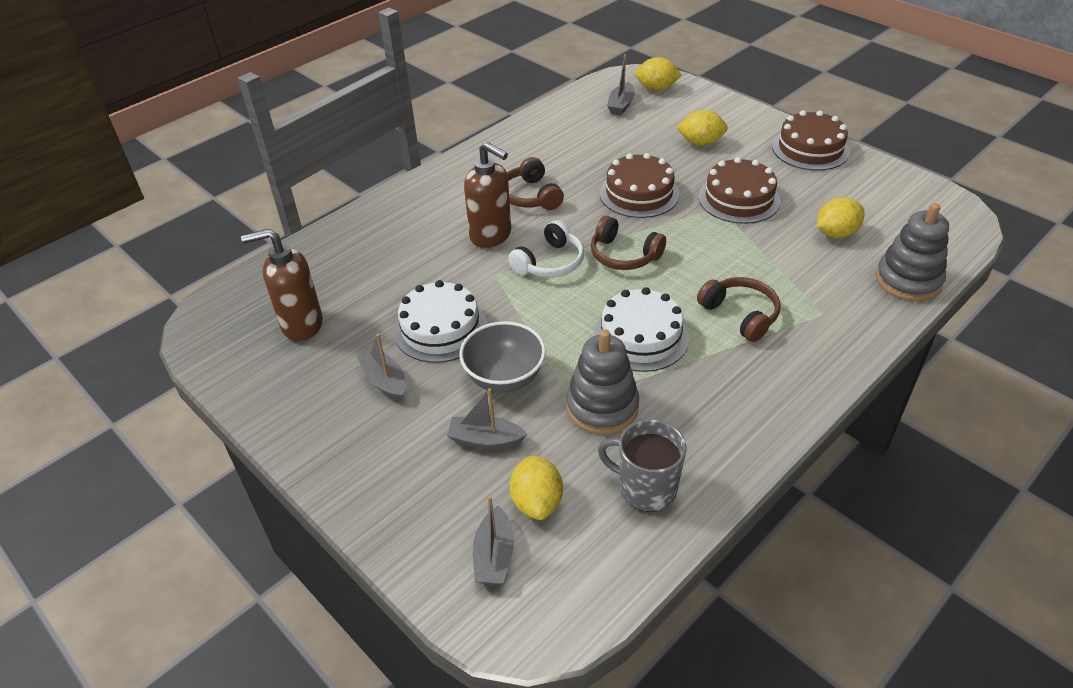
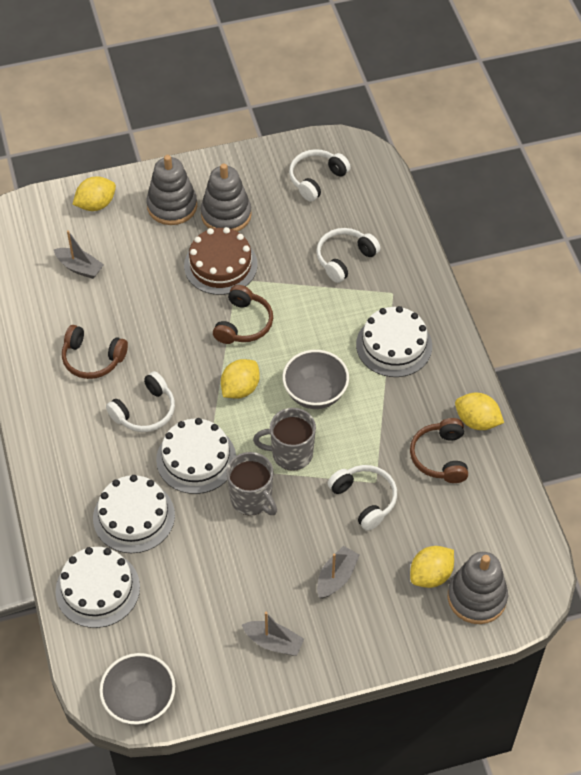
brown cake: [600,153,679,218] [698,157,781,224] [772,110,850,171] = 3 -> [184,227,258,295] = 1
brown soap dispenser: [241,229,323,341] [464,142,511,248] = 2 -> none = 0
grey boat: [357,334,406,401] [447,388,527,449] [473,496,514,585] [607,54,635,115] = 4 -> [54,230,104,279] [242,612,304,656] [317,546,360,599] = 3
grey bowl: [459,321,546,393] = 1 -> [99,653,175,725] [282,350,349,409] = 2
grey mug: [598,419,687,512] = 1 -> [226,452,277,515] [253,408,316,471] = 2
grey stacking toy: [566,329,639,434] [876,203,949,301] = 2 -> [146,155,197,225] [201,163,252,232] [448,552,508,624] = 3
white cake: [394,280,487,363] [594,287,689,372] = 2 -> [55,547,140,628] [93,475,175,553] [156,418,236,494] [356,306,432,377] = 4
white headphones: [508,220,584,278] = 1 -> [106,371,175,432] [289,149,351,202] [316,228,381,283] [327,465,397,531] = 4

